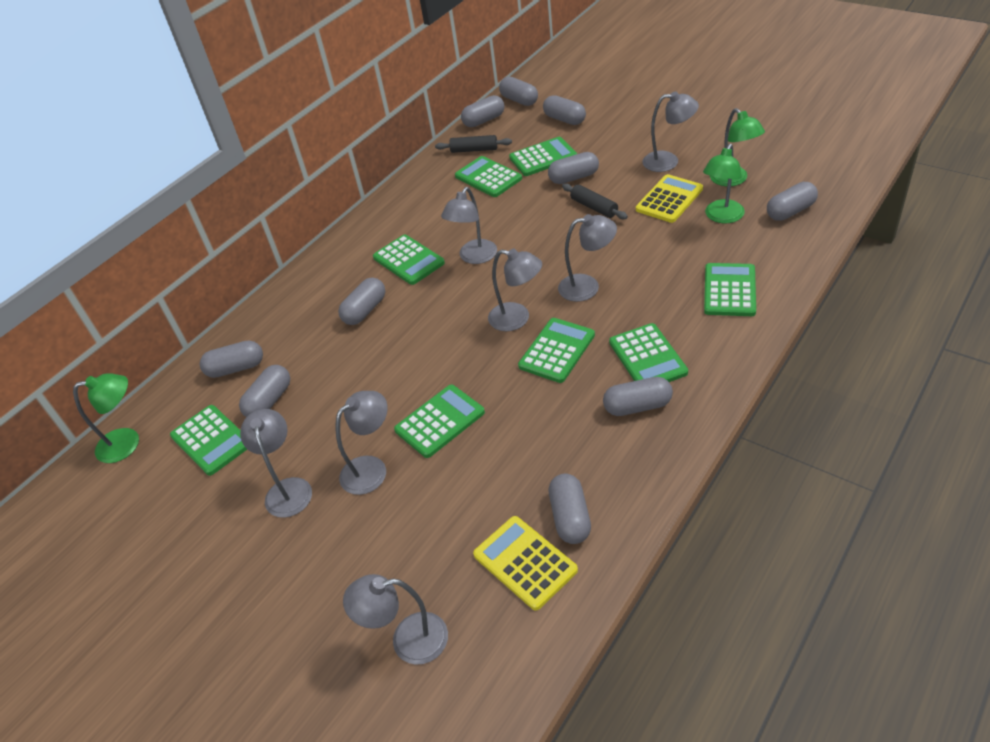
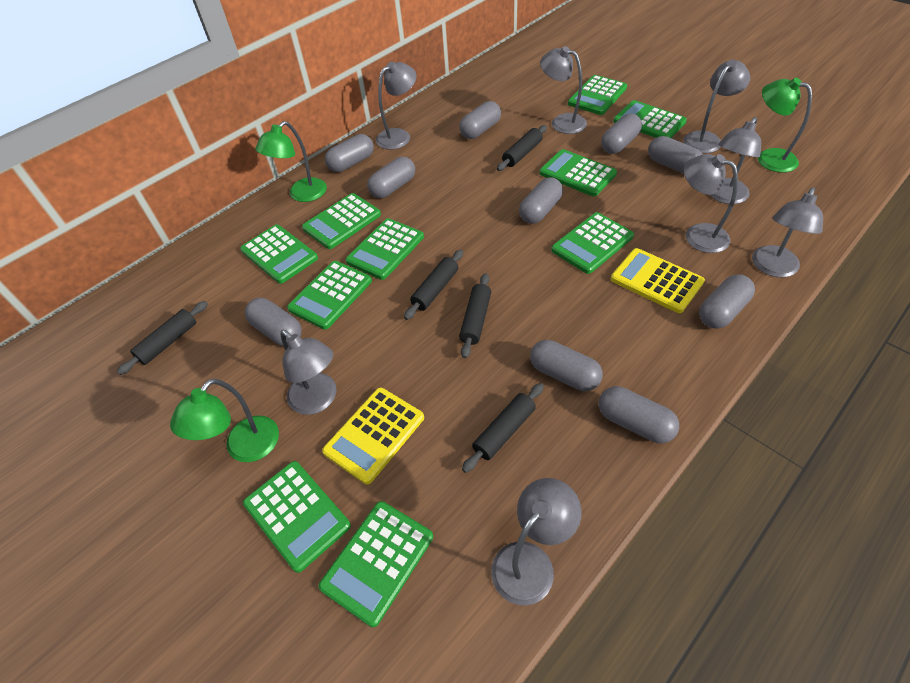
black rolling pin: [435,135,512,153] [562,184,628,219] = 2 -> [117,301,208,375] [404,250,463,320] [459,273,491,358] [462,383,544,473] [497,125,547,171] = 5
green calculator: [170,405,247,476] [373,235,445,285] [394,385,485,458] [455,156,522,197] [509,137,577,176] [518,318,595,383] [609,323,688,382] [704,263,756,316] = 8 -> [240,225,318,284] [243,461,351,573] [287,261,372,330] [302,193,381,249] [318,501,433,627] [345,218,424,280] [539,149,617,197] [551,212,634,274] [568,75,627,115] [613,100,687,138] = 10
grey lamp: [240,409,312,518] [335,391,387,495] [343,574,448,665] [441,187,497,264] [488,249,542,331] [558,214,617,302] [642,91,699,172] = 7 -> [281,330,336,415] [376,61,416,150] [491,478,582,605] [540,46,587,134] [683,60,750,153] [684,154,738,253] [710,117,761,204] [752,187,823,278] = 8

